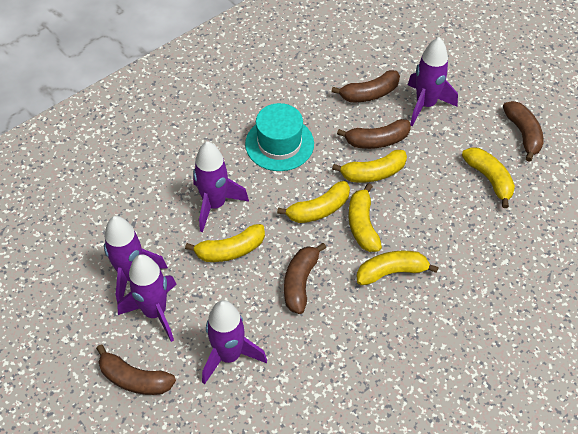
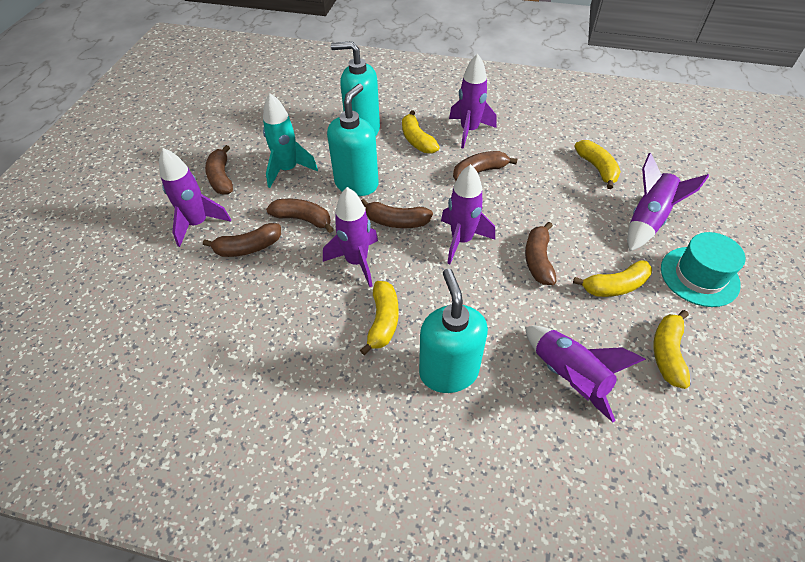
brown banana: [96,345,176,395] [284,243,326,314] [331,70,400,102] [337,119,411,149] [503,101,543,162] = 5 -> [203,223,281,257] [205,145,233,194] [266,199,334,233] [361,199,433,228] [453,151,517,180] [525,222,557,285] = 6
purple rocket: [104,216,168,304] [117,254,177,342] [193,141,249,232] [202,300,267,384] [408,37,458,126] = 5 -> [159,148,231,247] [323,187,378,287] [441,164,495,264] [449,54,497,149] [525,326,646,422] [627,153,709,251] = 6
turquoise rocket: none = 0 -> [263,93,318,188] = 1
turquoise soap dispenser: none = 0 -> [327,84,379,196] [331,41,380,136] [419,269,488,393] = 3
yellow banana: [185,224,265,262] [277,181,350,223] [332,150,407,183] [349,183,382,252] [357,251,439,285] [462,147,515,208] = 6 -> [360,281,398,355] [402,110,440,153] [573,260,652,297] [574,140,621,189] [654,310,690,389] = 5

